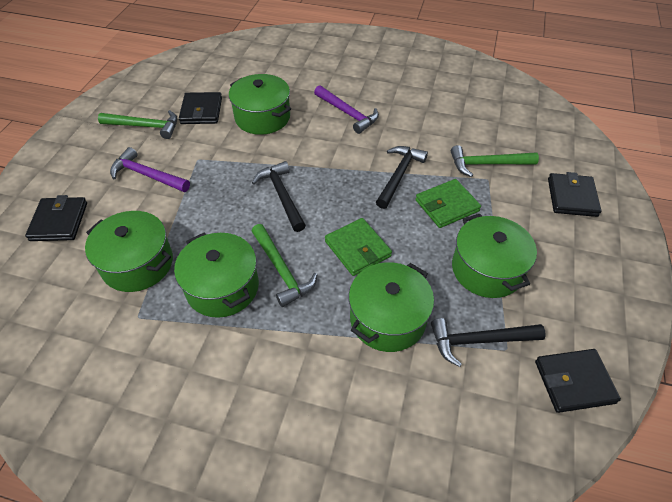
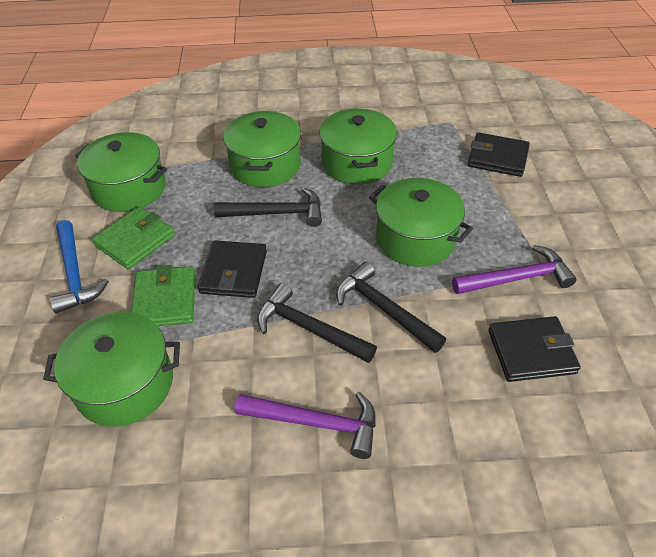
black wallet: [25,195,87,241] [179,92,222,124] [535,349,621,413] [548,172,601,217] = 4 -> [198,240,267,298] [468,132,530,177] [488,316,581,382] = 3
blue hammer: none = 0 -> [50,220,109,314] = 1
green hammer: [98,110,177,139] [251,224,317,307] [451,145,539,177] = 3 -> none = 0

